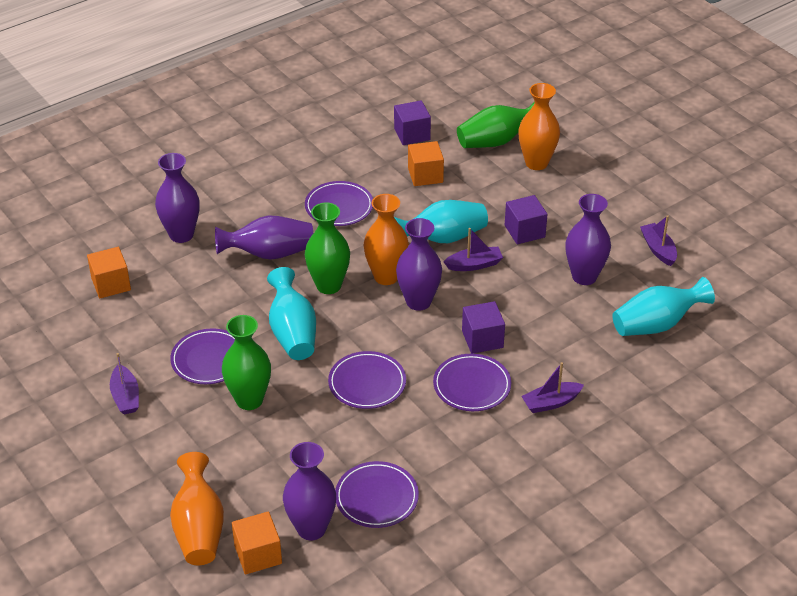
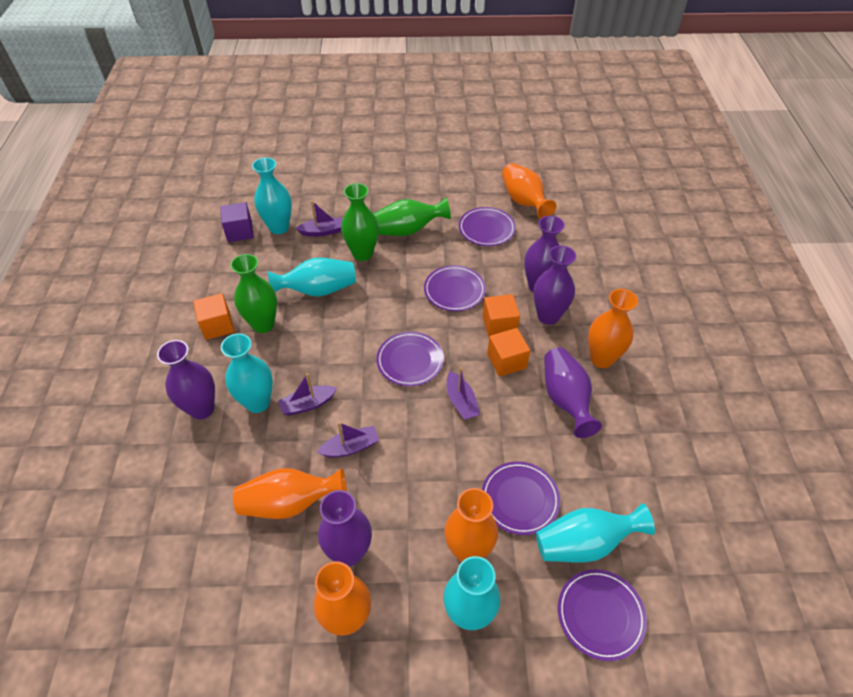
orange vase: [170,452,224,565] [364,194,409,285] [518,83,560,170] = 3 -> [233,468,347,519] [314,561,371,636] [444,488,498,562] [502,163,556,219] [588,289,638,368] = 5
purple cube: [394,100,431,145] [462,301,505,354] [505,195,548,244] = 3 -> [220,202,254,242] = 1
turquoise vase: [267,267,316,360] [394,200,488,243] [612,277,715,336] = 3 -> [221,333,273,413] [252,157,292,234] [267,258,356,297] [443,556,501,630] [536,503,655,562] = 5

